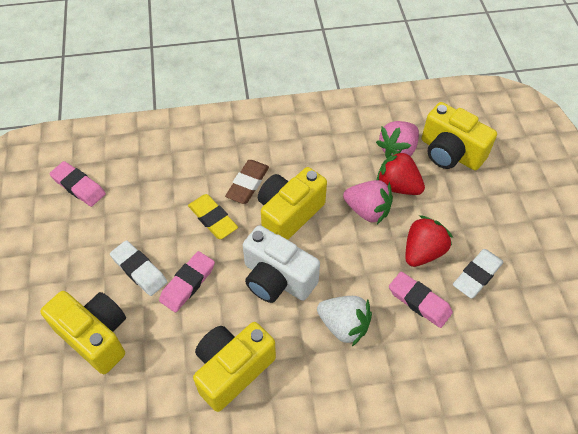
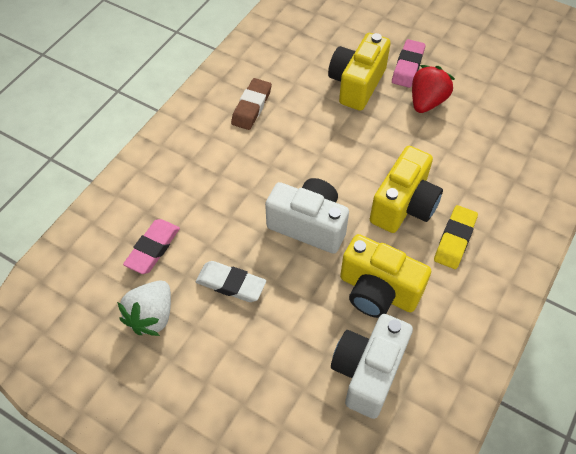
pink eraser: [49,161,106,207] [159,251,215,312] [389,272,453,328] = 3 -> [123,219,180,274] [392,39,425,88] = 2
pink strawberry: [343,180,393,224] [376,121,419,158] = 2 -> none = 0
red strawberry: [376,149,425,195] [405,215,453,267] = 2 -> [412,65,455,113] = 1
white camera: [243,225,320,303] = 1 -> [265,178,349,254] [331,314,413,419] = 2
white eraser: [110,240,167,296] [453,249,503,299] = 2 -> [196,261,266,302] = 1
yellow camera: [40,291,126,374] [193,322,276,412] [258,167,327,240] [422,102,497,170] = 4 -> [328,33,391,111] [340,234,431,318] [370,146,443,233] = 3

